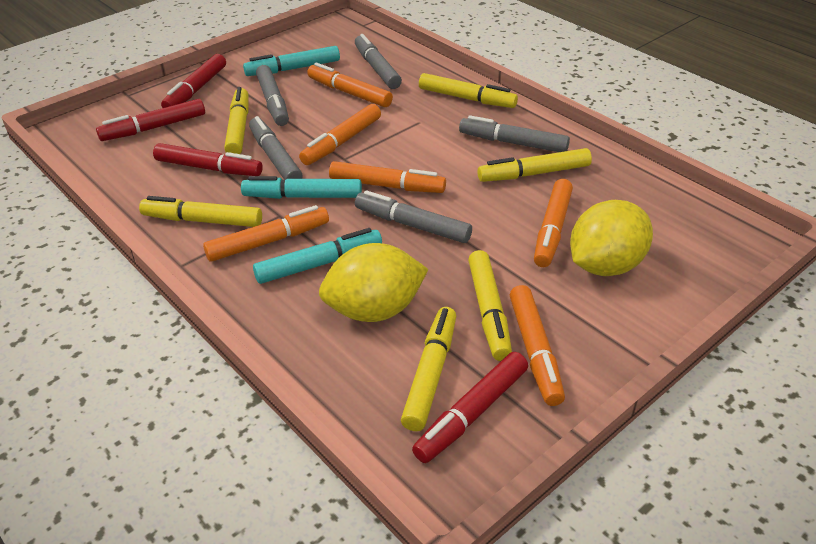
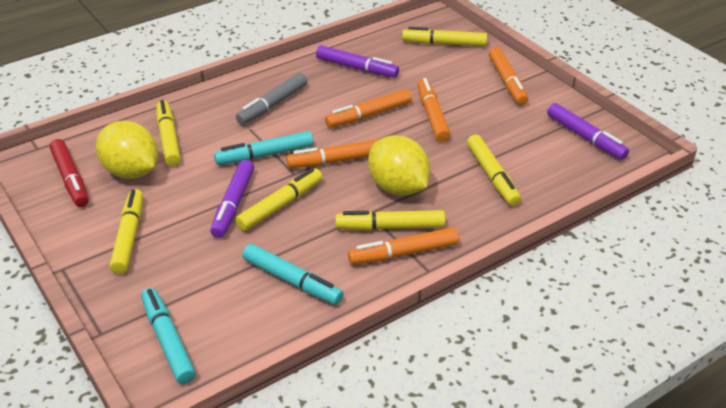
grey marker: [249,116,303,180] [256,65,289,126] [355,34,402,89] [355,190,472,243] [459,115,570,152] = 5 -> [236,73,307,125] = 1
orange marker: [203,205,329,262] [299,104,381,165] [307,63,393,107] [329,161,446,193] [510,285,565,406] [534,179,573,267] = 6 -> [286,139,380,168] [325,89,412,128] [348,227,459,265] [417,78,451,142] [489,47,528,105] = 5
purple marker: none = 0 -> [211,160,254,238] [316,45,399,78] [547,103,629,160] = 3
red marker: [96,99,205,141] [153,143,263,176] [161,54,226,108] [412,352,528,463] = 4 -> [49,139,89,207] = 1

